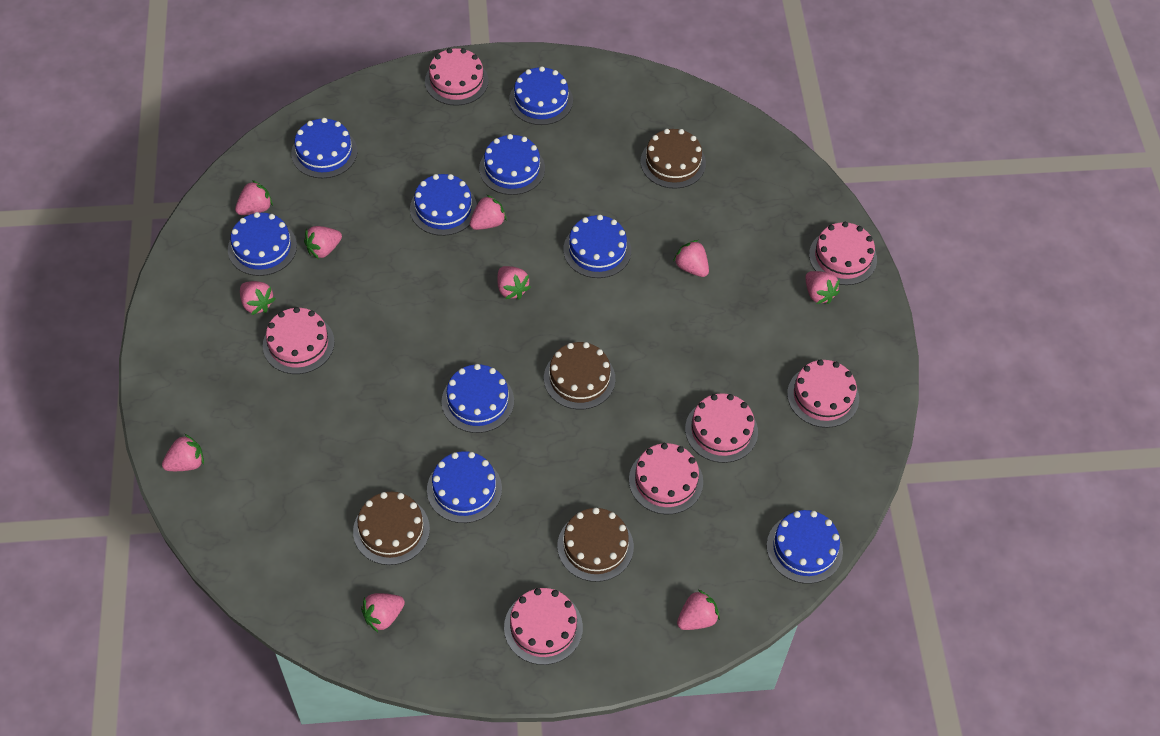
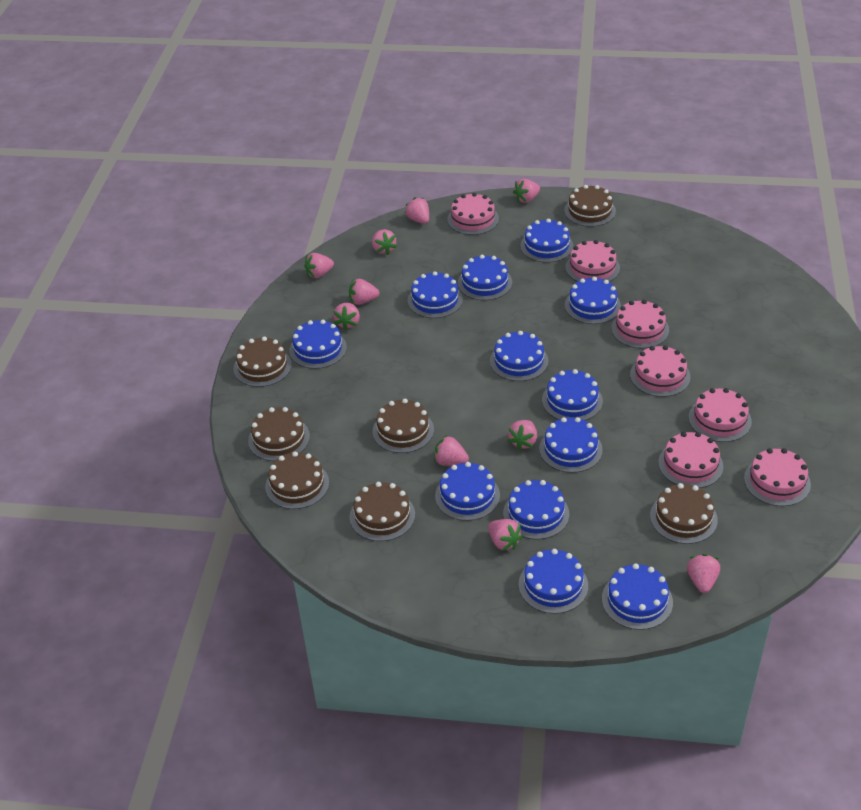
blue cake: [228,212,297,276] [291,118,358,178] [410,174,477,236] [427,451,502,523] [441,364,514,433] [479,134,545,195] [509,66,573,125] [563,215,631,278] [767,510,843,584] = 9 -> [289,320,347,369] [408,271,463,318] [435,462,500,521] [458,255,512,300] [490,331,548,381] [503,480,569,539] [519,549,588,614] [520,219,573,263] [539,417,603,473] [542,369,603,420] [565,277,621,324] [602,563,673,630] = 12
brown cake: [353,492,430,565] [544,342,615,410] [557,508,634,582] [640,129,706,189] = 4 -> [234,337,292,387] [248,407,310,461] [265,451,329,509] [350,482,415,541] [373,399,434,453] [564,185,616,227] [650,483,718,544] = 7

